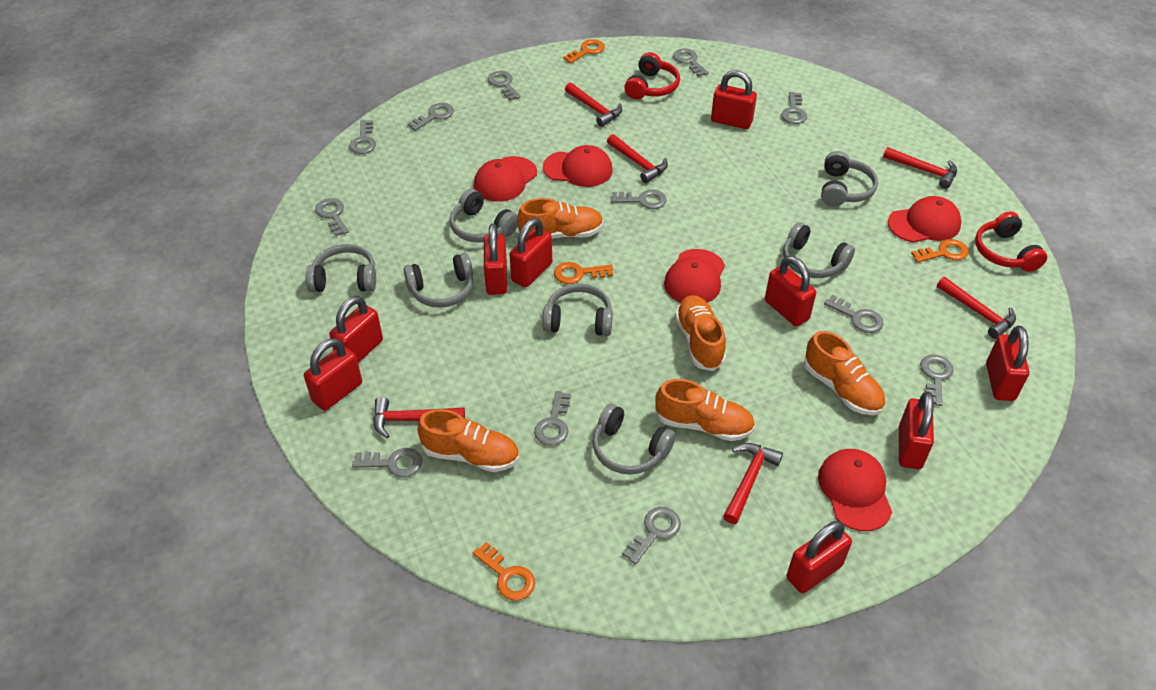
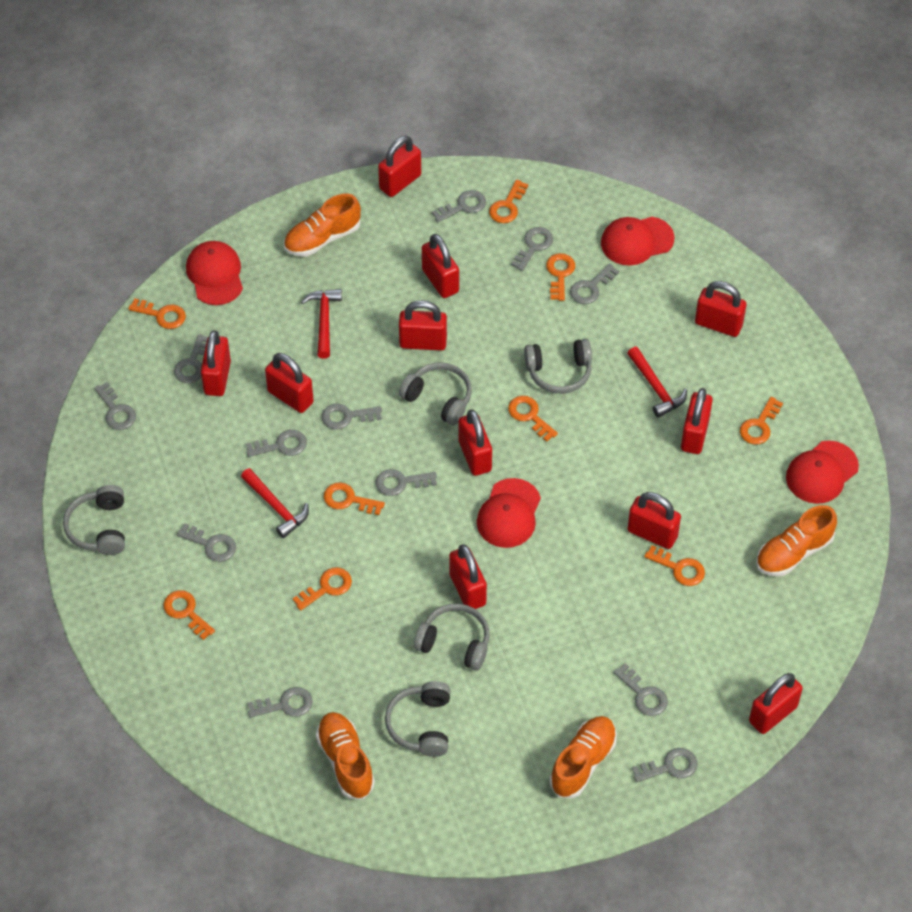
grey headphones: [306,244,376,292] [404,253,473,308] [449,189,518,242] [542,284,613,336] [593,404,675,475] [783,222,855,278] [821,151,878,207] = 7 -> [63,485,125,555] [385,681,450,757] [399,362,472,425] [414,604,490,670] [524,339,592,394] = 5
orange key: [473,542,535,601] [554,262,613,284] [563,39,605,64] [911,239,969,263] = 4 -> [128,298,186,329] [163,590,215,640] [293,568,352,611] [324,482,385,515] [489,180,528,223] [508,396,558,442] [546,253,575,301] [644,545,705,586] [740,397,783,444] = 9
orange shoe: [417,409,519,472] [517,198,604,239] [655,379,755,441] [675,295,726,371] [804,331,885,415] = 5 -> [284,194,361,256] [316,712,375,799] [550,716,617,798] [756,505,837,576] = 4
red cap: [474,156,537,202] [543,145,612,187] [664,249,725,303] [818,449,892,531] [888,196,962,243] = 5 -> [186,241,243,305] [477,478,541,548] [601,217,674,265] [786,441,859,504] = 4
red hammer: [373,397,465,438] [565,83,622,127] [607,134,668,183] [723,443,783,524] [883,147,957,189] [937,277,1016,339] = 6 -> [241,468,309,538] [301,289,342,359] [627,347,687,418] = 3
red headphones: [624,52,680,99] [975,212,1047,272] = 2 -> none = 0
red padlock: [304,338,362,411] [329,296,383,363] [484,223,507,295] [509,218,552,288] [711,70,757,129] [765,256,816,327] [787,521,852,593] [899,392,934,469] [986,326,1029,401] = 9 -> [201,330,231,396] [265,353,314,413] [378,136,421,197] [399,300,447,351] [422,234,459,298] [449,544,487,609] [459,409,492,476] [628,492,681,549] [681,388,713,454] [695,281,747,337] [749,673,803,734] = 11

